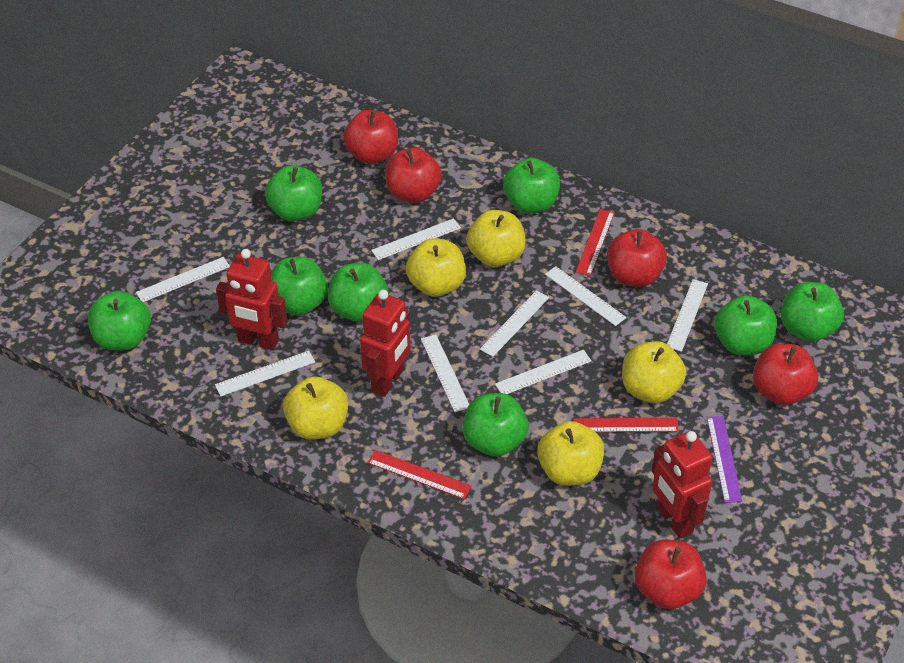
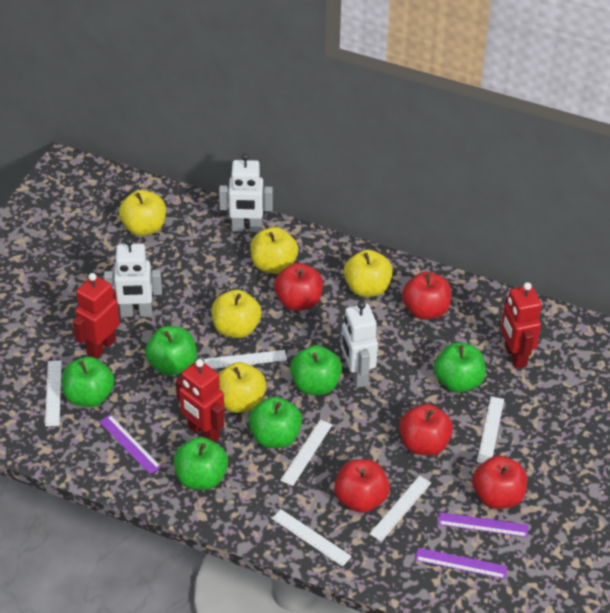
green apple: [88,291,151,351] [265,165,322,221] [271,257,328,316] [328,263,389,322] [463,393,528,457] [503,158,560,213] [714,295,777,355] [781,282,844,342] = 8 -> [62,357,114,407] [145,326,197,376] [173,437,228,490] [249,397,302,448] [290,345,342,395] [434,343,486,393] = 6
purple ruler: [707,416,742,503] = 1 -> [99,415,161,474] [415,548,508,579] [438,512,529,537] = 3
red ruler: [367,450,472,499] [573,418,679,432] [576,209,615,276] = 3 -> none = 0
white robot: none = 0 -> [104,238,162,317] [219,153,273,232] [341,301,378,388] = 3
white ruler: [136,257,230,302] [215,351,315,396] [371,218,461,260] [421,335,469,412] [480,290,549,357] [495,350,592,394] [545,266,627,326] [667,279,708,352] = 8 -> [45,361,62,426] [204,350,287,369] [272,509,352,567] [280,420,332,486] [370,476,431,542] [477,396,504,463] = 6

